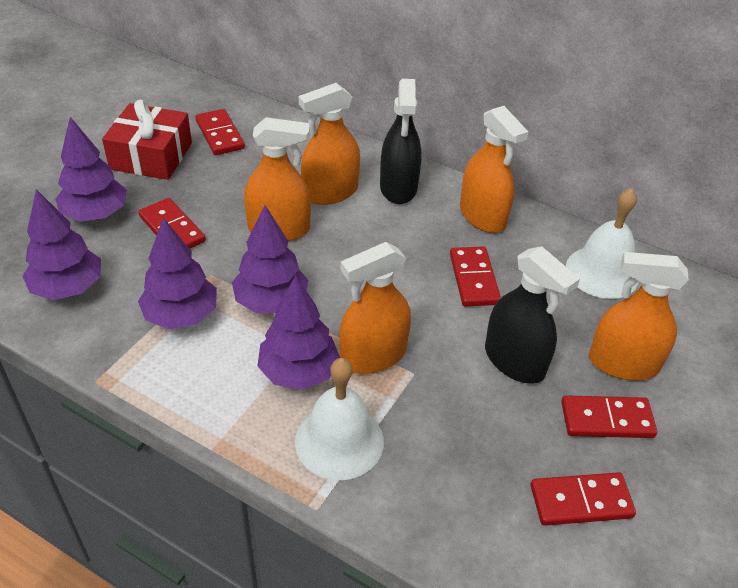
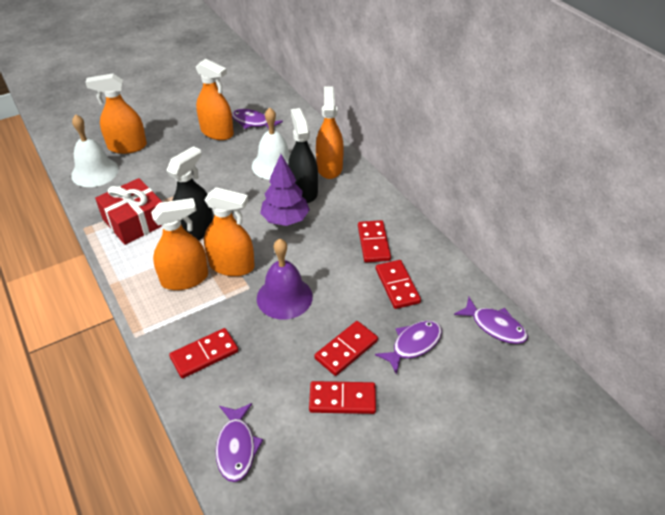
purple bell: none = 0 -> [257,239,313,319] = 1
purple fish: none = 0 -> [216,403,263,482] [232,109,283,129] [375,320,442,375] [454,297,528,344] = 4
purple tree: [22,189,101,300] [55,117,127,222] [138,218,217,329] [232,205,309,314] [257,276,340,390] = 5 -> [260,154,310,226] = 1

